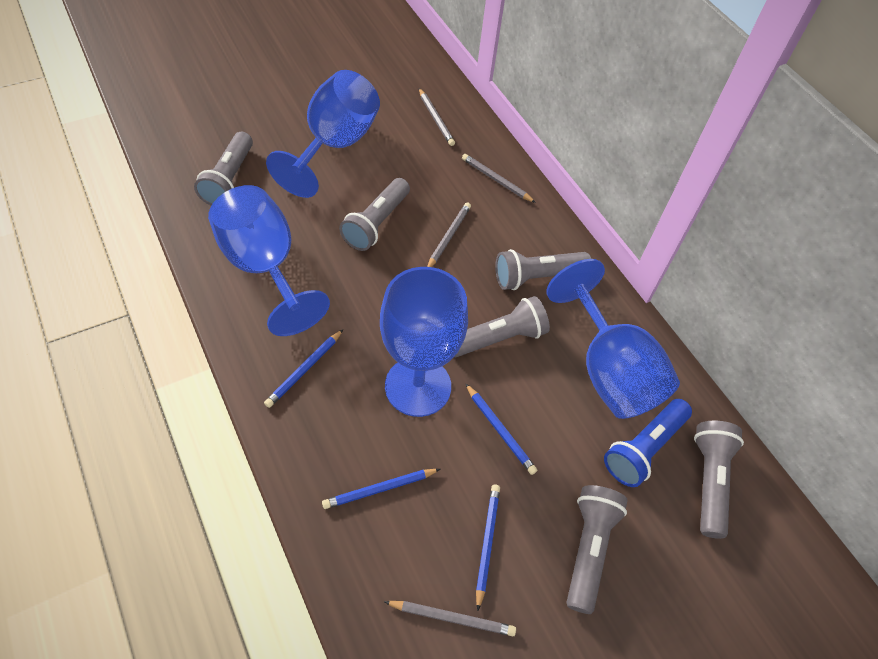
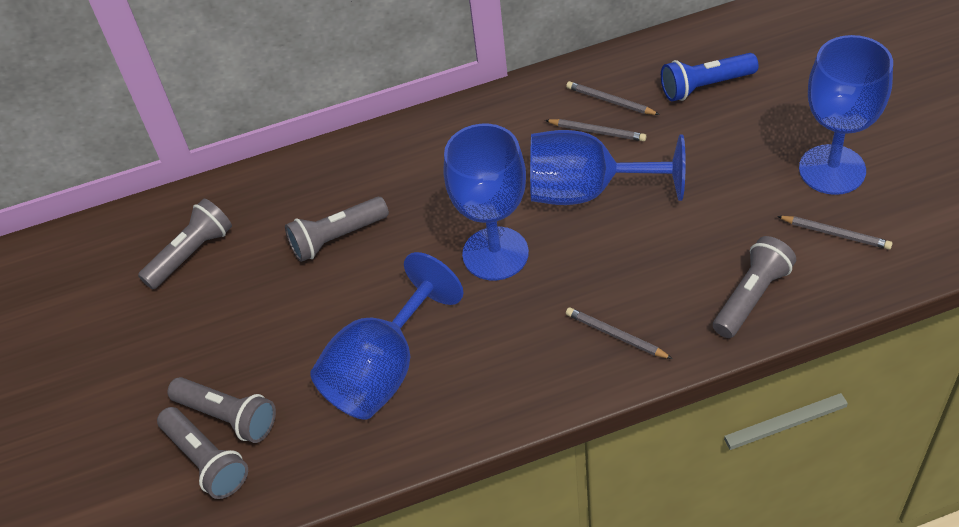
blue pencil: [264,330,343,408] [322,469,440,509] [465,383,537,475] [476,484,500,611] = 4 -> none = 0
grey flashlight: [194,132,253,206] [339,178,410,251] [454,296,550,357] [495,249,591,290] [566,485,628,614] [694,421,744,539] = 6 -> [138,199,232,289] [157,407,248,499] [167,377,276,443] [285,197,389,262] [713,236,796,338] = 5

